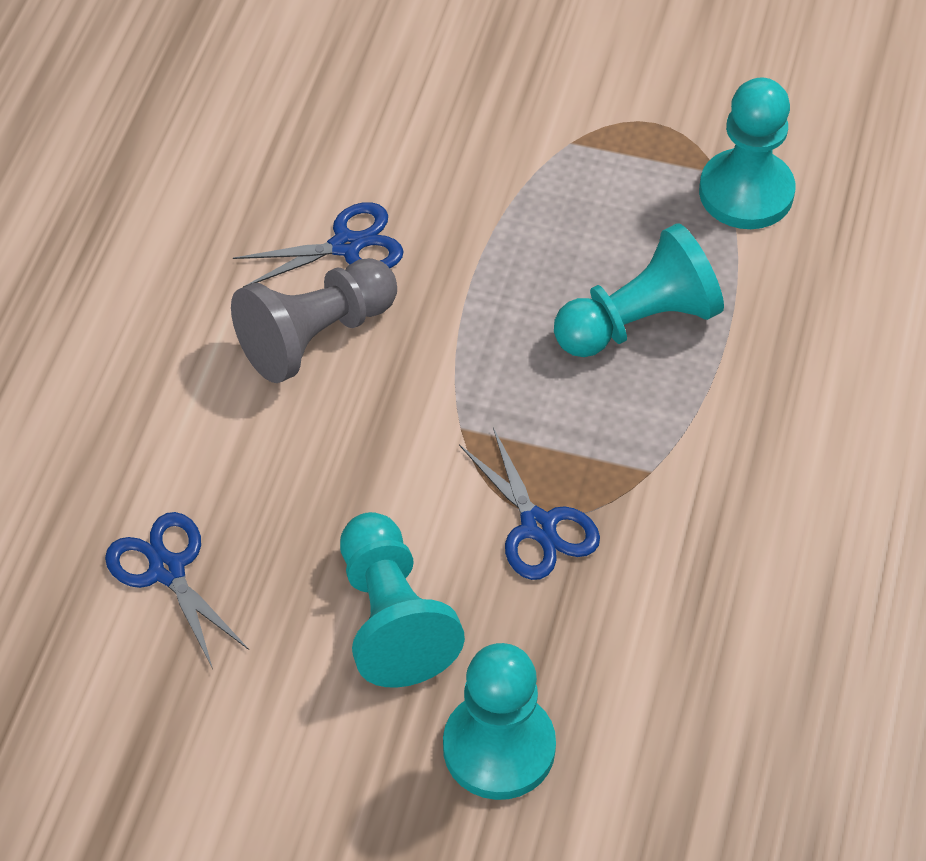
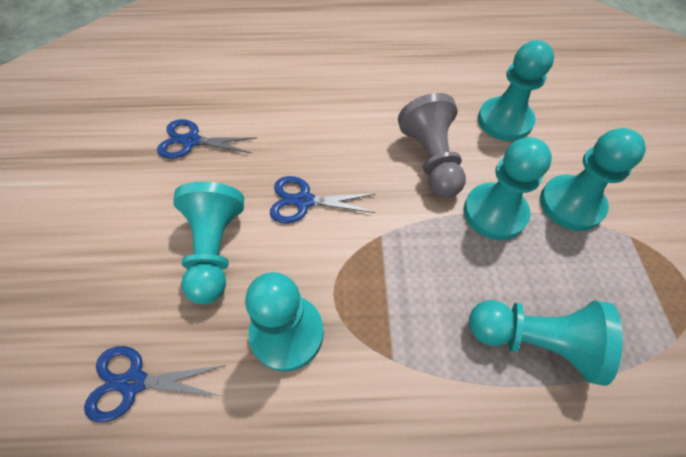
turquoise pawn: [340,512,465,688] [443,643,556,800] [554,223,724,357] [699,77,795,229] = 4 -> [173,182,244,304] [245,272,324,372] [464,137,552,240] [469,300,623,386] [478,40,554,141] [540,128,646,231] = 6

